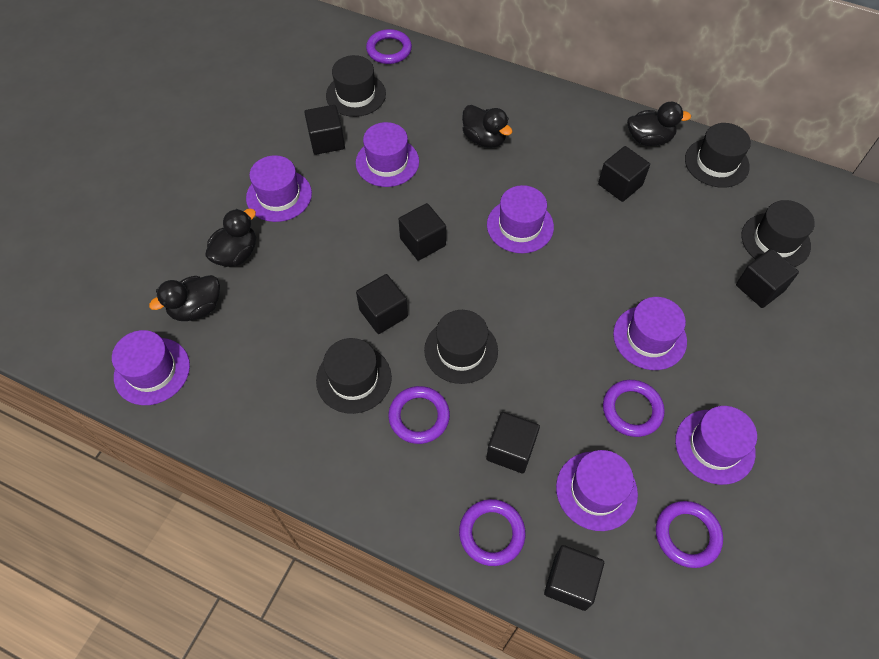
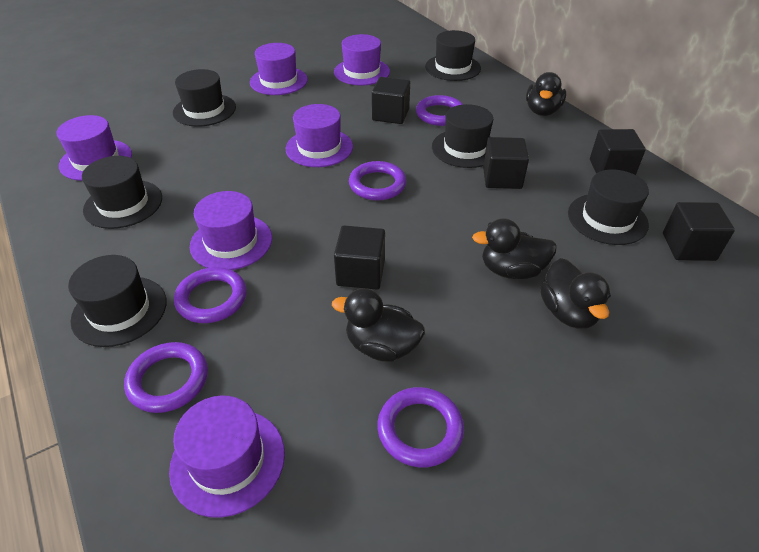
black cube: [304,105,345,155] [356,274,408,334] [399,203,446,261] [486,412,540,473] [544,545,604,611] [598,146,650,202] [736,249,799,308] = 7 -> [334,226,385,289] [372,77,410,124] [483,137,529,189] [590,129,646,175] [663,202,735,261] = 5
black hat: [316,338,392,414] [326,55,386,117] [424,310,498,384] [685,123,751,188] [741,200,815,267] = 5 -> [68,255,166,347] [82,156,162,229] [173,69,236,127] [425,30,481,81] [432,104,493,168] [568,169,649,245] = 6
purple hat: [112,330,190,405] [246,155,312,222] [356,122,419,187] [487,185,554,253] [556,450,638,531] [613,297,687,370] [675,406,757,485] = 7 -> [57,115,132,181] [169,396,285,518] [190,191,272,270] [250,43,308,95] [286,104,353,167] [334,34,390,85] = 6

